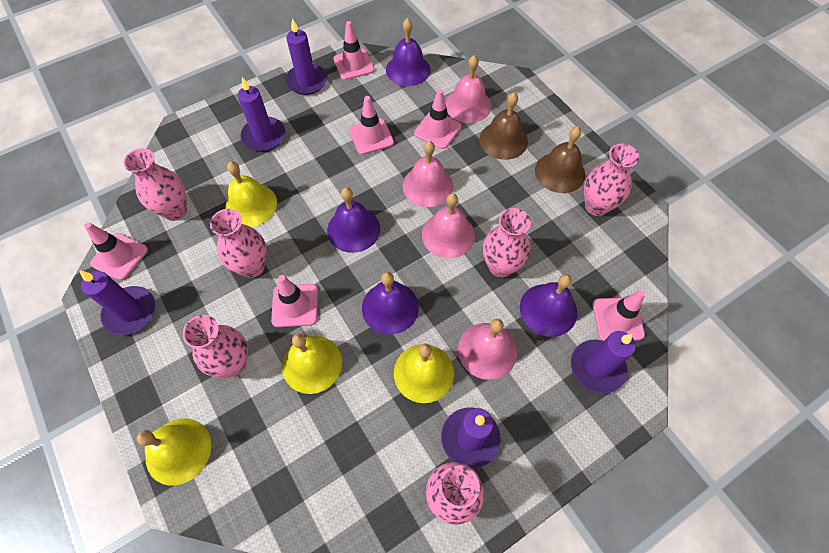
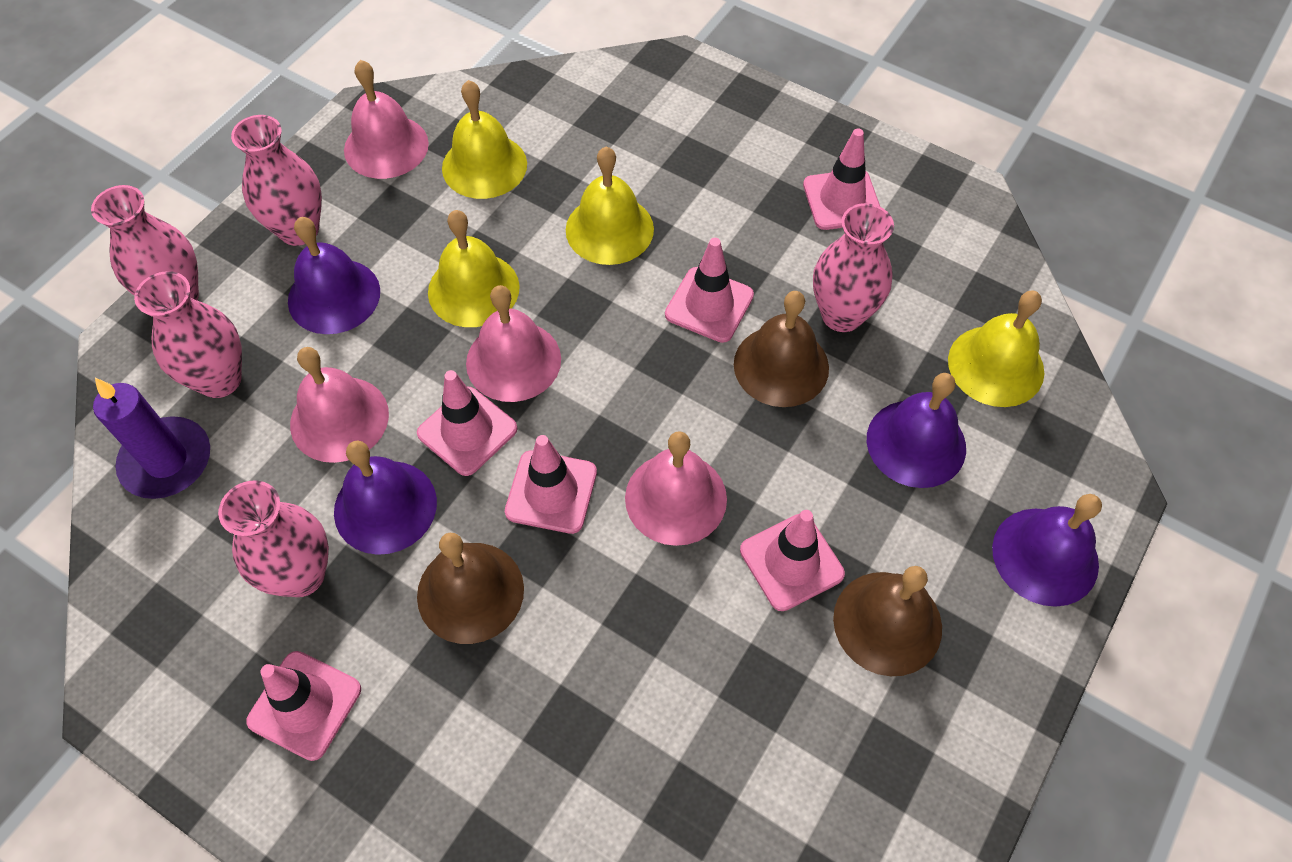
brown bell: [479,93,528,160] [535,127,585,193] = 2 -> [417,533,524,644] [734,291,829,407] [833,566,942,676] = 3
pink vase: [123,148,187,221] [183,315,248,378] [210,209,267,278] [426,462,484,525] [483,208,531,278] [584,144,639,216] = 6 -> [91,185,199,300] [134,271,242,398] [218,480,329,597] [231,115,322,246] [813,203,894,332] = 5
purple candle: [79,270,155,335] [238,77,285,152] [285,18,327,95] [441,408,501,468] [571,331,636,394] = 5 -> [93,378,210,499] = 1

